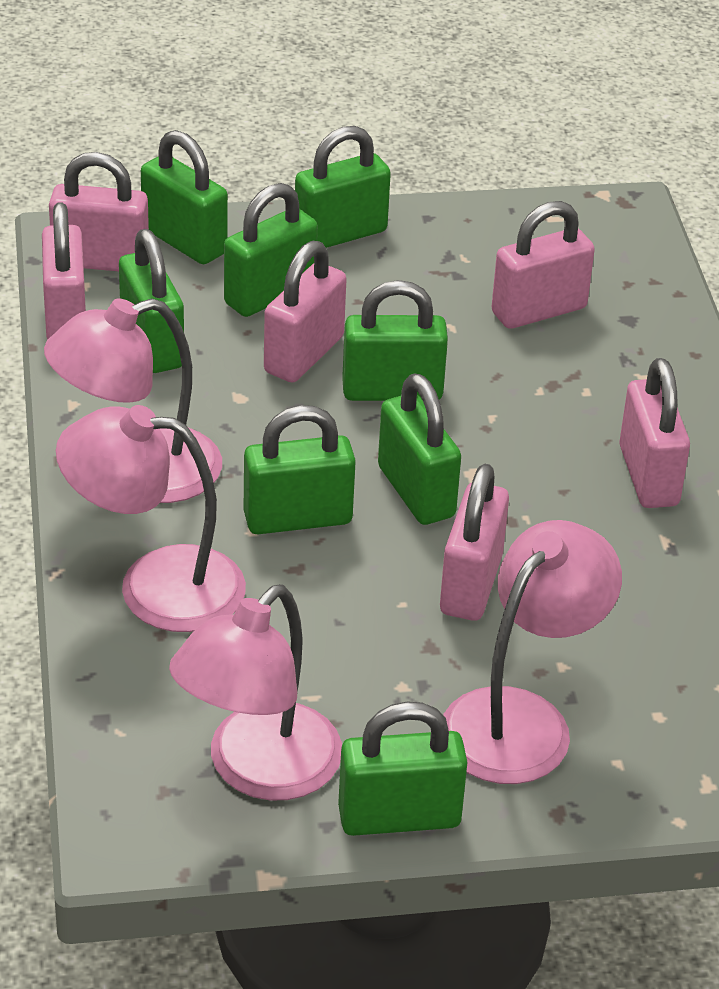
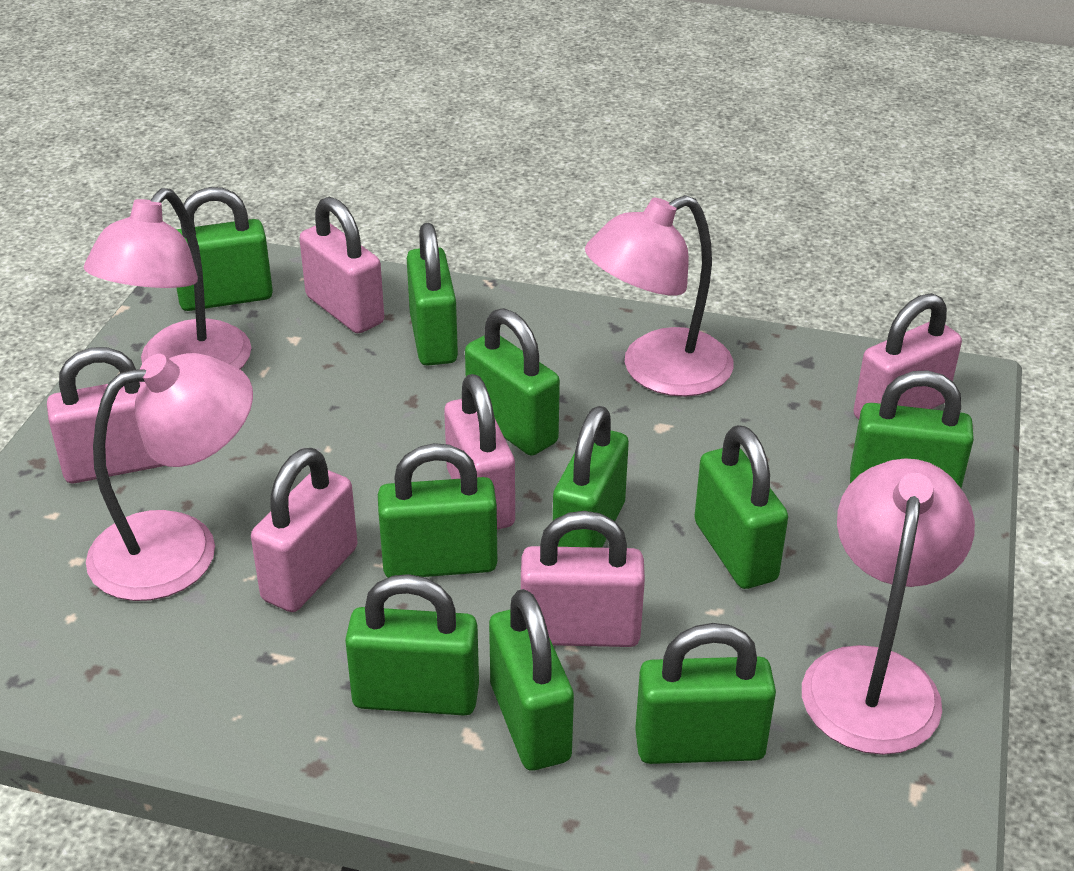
green padlock: [119,229,184,373] [141,130,228,264] [224,183,318,317] [244,405,356,534] [295,126,391,248] [338,701,467,836] [342,280,448,401] [378,374,461,525] = 8 -> [176,187,273,311] [345,574,479,716] [378,443,497,578] [407,223,458,366] [465,308,560,456] [489,589,574,771] [553,406,629,548] [635,623,776,764] [694,425,788,589] [850,370,974,488] = 10

